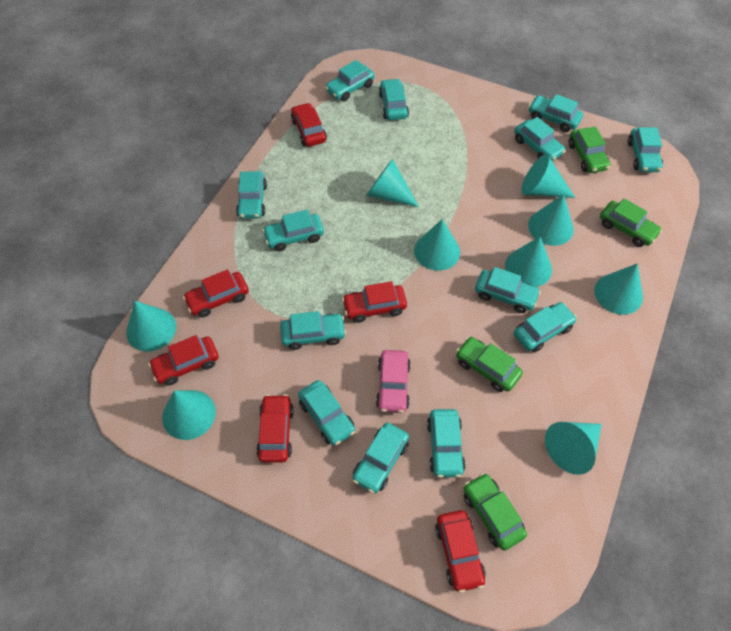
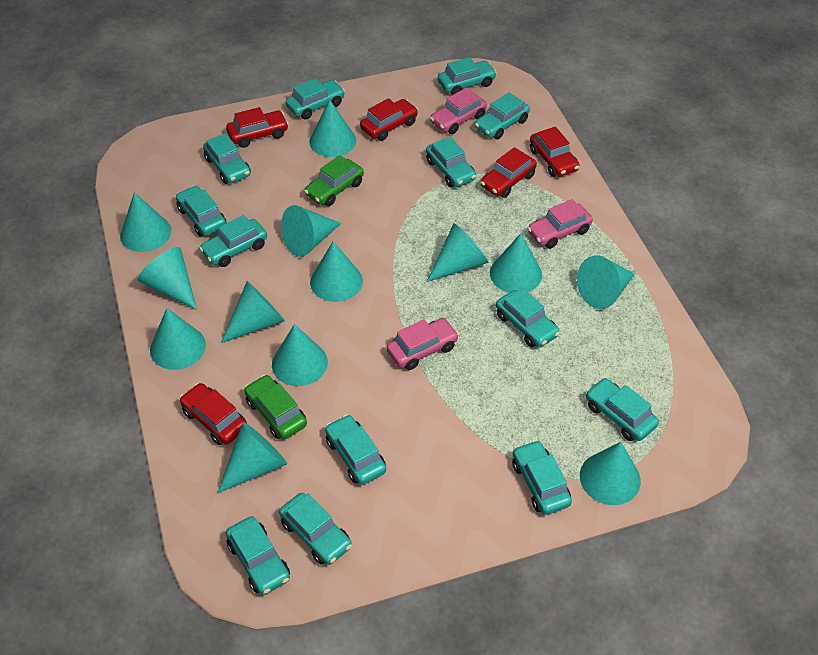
green car: [456,337,523,392] [464,473,527,550] [569,126,610,173] [600,198,662,247] = 4 -> [244,375,307,439] [304,155,364,206] = 2
pink car: [376,350,411,413] = 1 -> [387,318,459,370] [430,88,487,134] [527,199,593,249] = 3
red car: [149,335,219,386] [183,269,249,317] [256,394,294,463] [291,103,327,147] [342,281,407,323] [435,510,486,593] = 6 -> [179,383,247,445] [226,107,289,148] [360,98,418,141] [480,147,537,198] [530,126,579,177] = 5
turquoise cone: [126,301,176,352] [162,390,216,440] [366,159,419,207] [414,219,460,271] [505,236,552,287] [521,154,575,198] [528,194,574,246] [545,422,602,475] [594,263,643,315] = 9 -> [120,192,171,252] [138,247,197,310] [150,308,206,370] [217,422,287,493] [221,281,285,343] [272,324,328,386] [281,205,341,257] [310,100,356,157] [310,241,363,302] [427,223,488,282] [490,233,542,293] [577,255,635,309] [580,442,641,505] = 13

